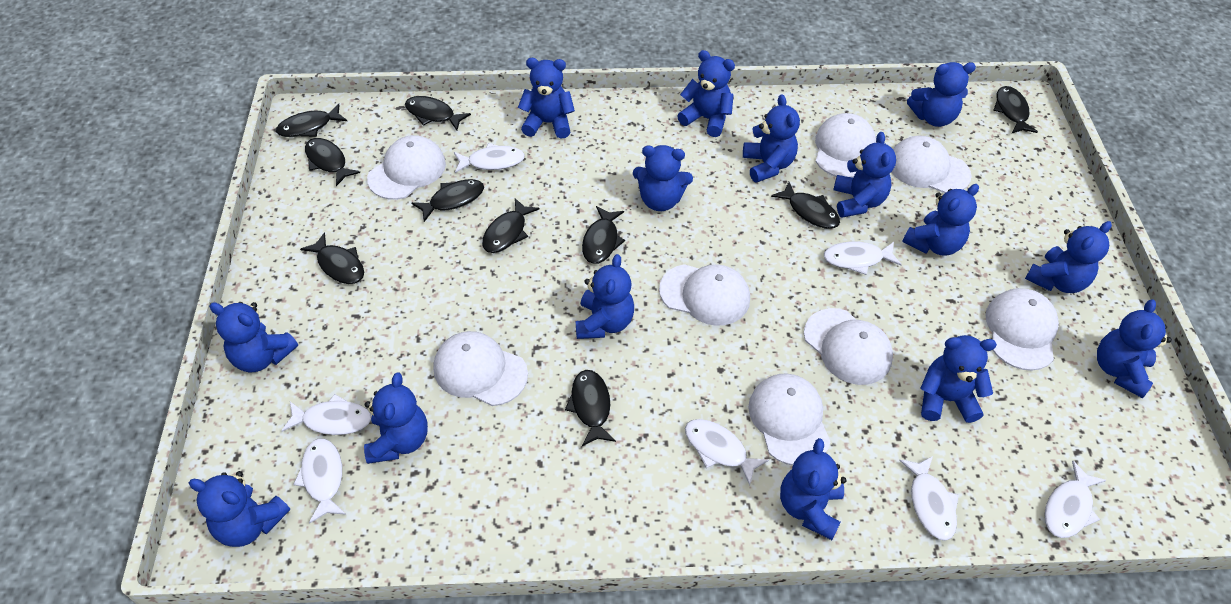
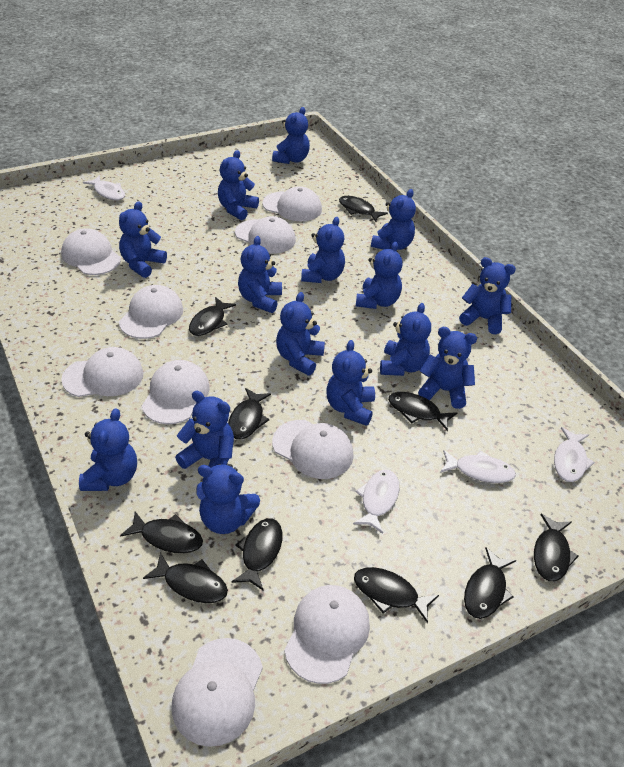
white cap: [367,135,446,200] [434,331,528,406] [659,264,750,326] [748,373,831,465] [804,308,893,385] [815,113,876,178] [891,136,971,193] [985,288,1059,371] = 8 -> [61,228,121,275] [61,347,143,397] [119,285,183,339] [142,360,210,424] [172,638,263,747] [235,216,296,254] [263,186,322,221] [272,420,354,479] [284,585,370,684] = 9
white fish: [281,394,371,435] [293,438,346,524] [454,143,525,173] [685,419,769,485] [824,241,902,275] [899,456,959,541] [1044,461,1106,538] = 7 -> [83,175,125,200] [353,470,399,534] [440,450,516,483] [554,427,595,482] = 4

